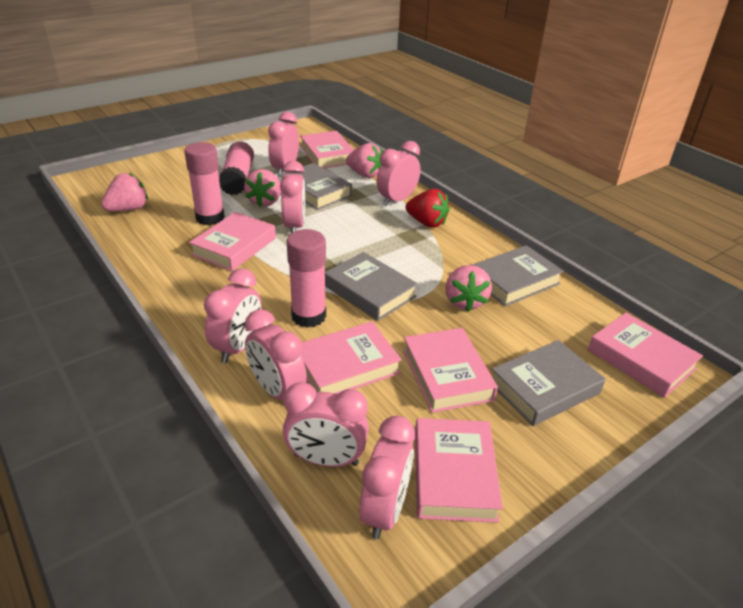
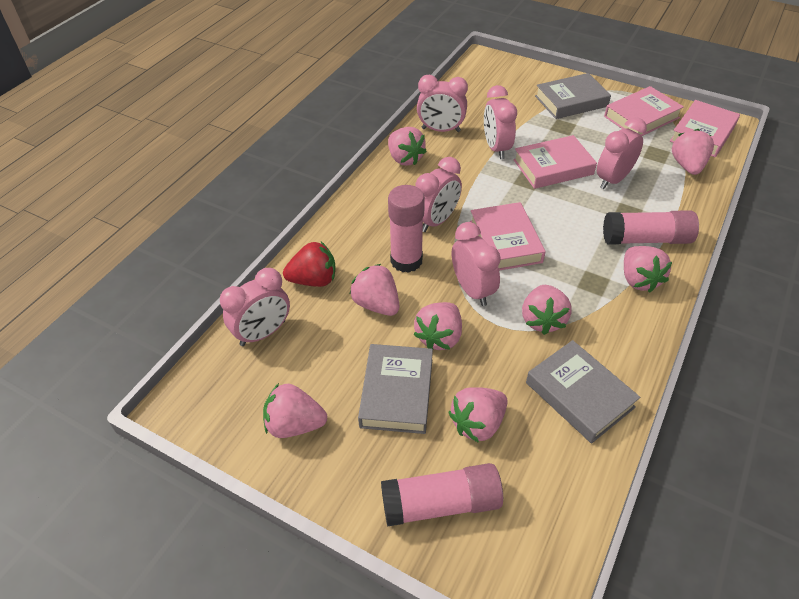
grey book: [279,163,352,210] [325,252,418,321] [473,245,564,306] [492,340,605,426] = 4 -> [358,344,433,434] [526,340,640,443] [535,73,611,119] = 3
pink book: [189,212,276,271] [300,131,354,168] [301,322,402,394] [403,328,498,413] [415,418,503,523] [588,313,703,398] = 6 -> [470,202,546,271] [513,135,597,189] [604,86,684,136] [670,100,740,157] = 4
pink clock: [204,268,262,363] [245,309,307,400] [268,112,299,177] [280,161,305,233] [283,382,369,467] [359,416,415,539] [377,141,421,206] = 7 -> [220,268,290,346] [416,157,462,232] [417,75,468,132] [452,222,501,306] [484,85,517,159] [597,117,647,189] = 6
pink strawberry: [101,173,148,212] [244,169,281,207] [346,143,382,178] [445,265,492,312] = 4 -> [263,383,327,438] [350,264,399,316] [388,127,427,166] [414,302,462,350] [448,387,508,443] [522,285,572,335] [624,246,672,293] [672,129,714,175] = 8

